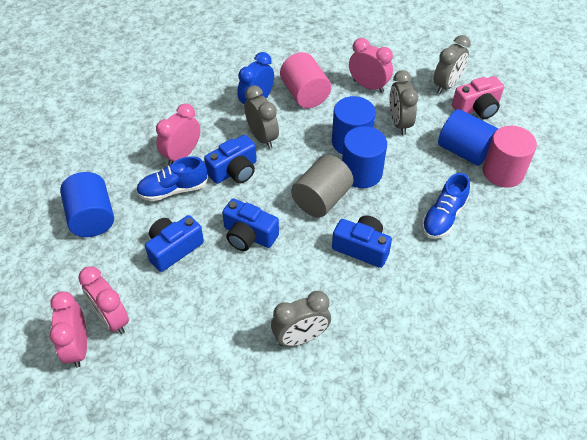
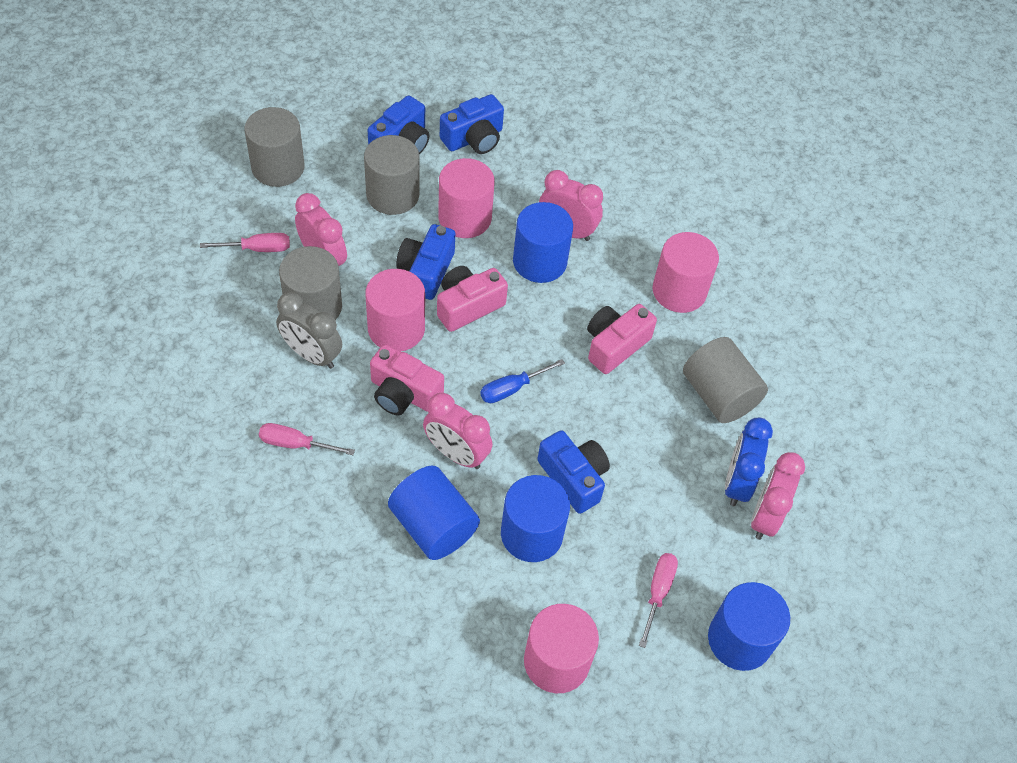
blue screwdriver: none = 0 -> [480,359,565,403] = 1
blue shoe: [136,156,208,201] [422,173,470,239] = 2 -> none = 0
grey clock: [244,85,279,149] [271,291,331,346] [390,70,418,135] [434,35,471,94] = 4 -> [276,292,342,369] = 1
grey cylinder: [291,155,354,218] = 1 -> [245,107,305,187] [279,246,342,320] [364,135,419,215] [683,337,768,423] = 4
pink camera: [452,76,504,119] = 1 -> [370,344,444,416] [437,266,508,332] [587,304,657,374] = 3
pink cylinder: [280,52,331,108] [483,126,537,188] = 2 -> [366,269,425,352] [438,158,495,238] [524,604,599,693] [653,232,719,313] = 4
pink screwdriver: none = 0 -> [200,233,290,252] [259,423,355,455] [639,553,678,648] = 3

